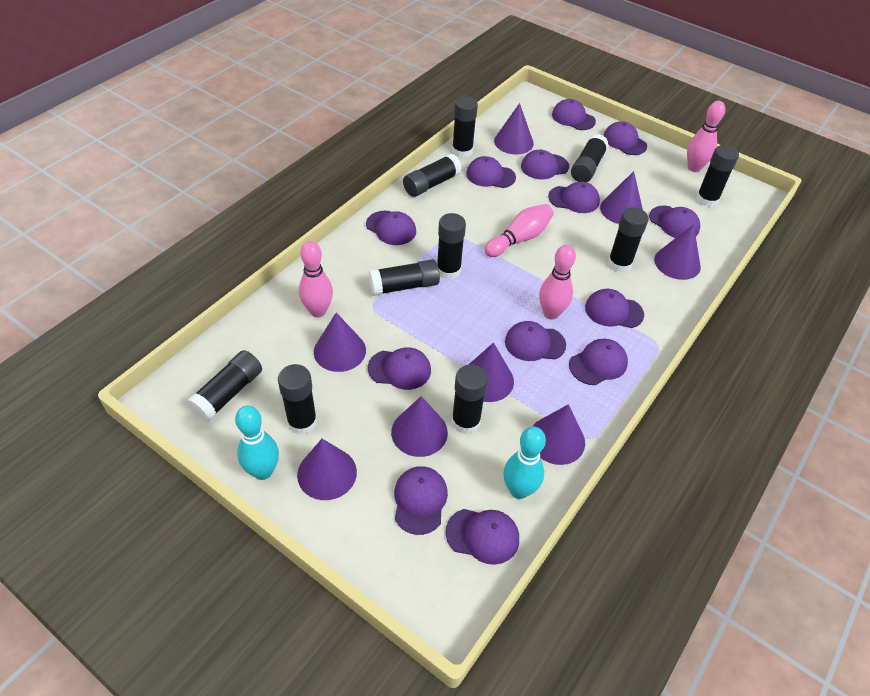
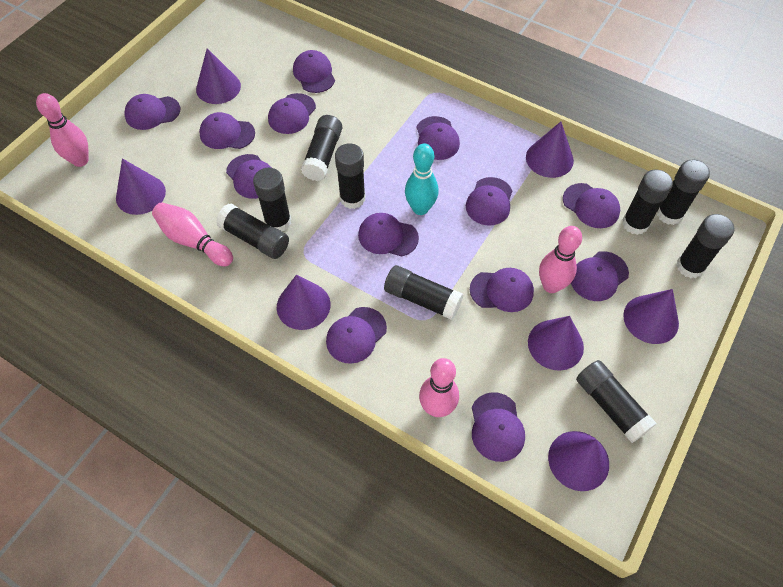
black glue stick: [187,350,262,422] [278,364,317,435] [369,259,440,296] [403,153,462,197] [437,213,466,279] [451,364,488,434] [452,96,478,158] [571,134,609,182] [608,207,648,273] [696,145,739,207] = 10 -> [216,204,289,259] [253,168,291,231] [301,115,342,181] [335,143,365,209] [384,265,464,320] [576,360,657,443] [622,170,673,235] [657,160,710,225] [676,214,734,278] = 9
purple cone: [297,439,357,500] [314,313,366,372] [391,396,448,457] [468,342,514,402] [494,103,534,154] [532,404,585,465] [600,171,643,224] [654,224,701,280] = 8 -> [116,158,166,215] [196,48,241,104] [277,275,331,330] [526,122,574,178] [528,316,584,371] [548,431,609,491] [623,289,679,344] = 7
turquoise bowling pin: [235,406,279,480] [504,427,546,499] = 2 -> [405,144,439,215] = 1

